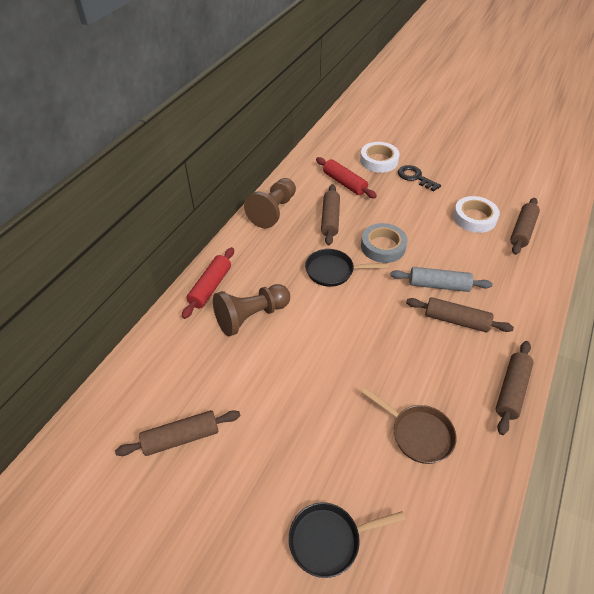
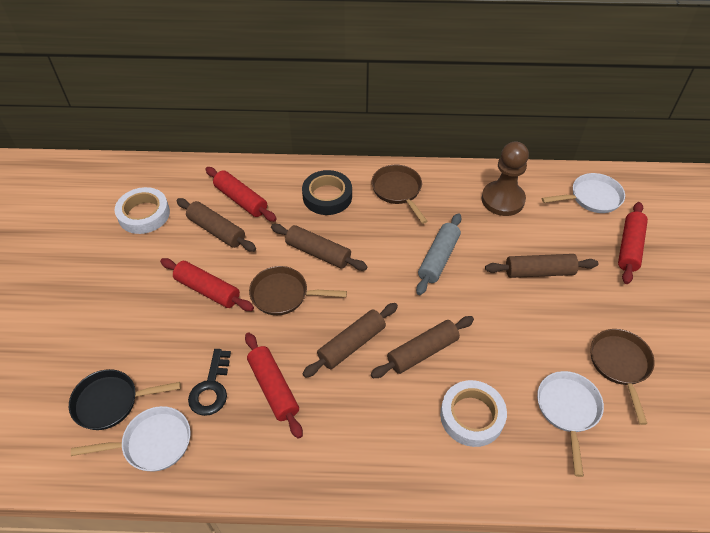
black pan: [289,503,406,578] [305,249,388,287] = 2 -> [69,369,181,430] = 1
black tape: none = 0 -> [302,170,352,215] = 1
brown pan: [362,388,457,464] = 1 -> [249,266,347,315] [371,165,428,224] [590,329,655,425] = 3
brown pawn: [213,284,290,337] [244,178,296,228] = 2 -> [482,142,529,216] = 1
grey tape: [361,223,408,263] = 1 -> none = 0
red rolling pin: [182,247,234,319] [316,157,377,198] = 2 -> [160,258,254,311] [205,167,277,222] [245,332,303,439] [618,202,648,284] = 4
white pan: none = 0 -> [71,406,191,472] [537,371,604,477] [542,173,625,213] = 3

